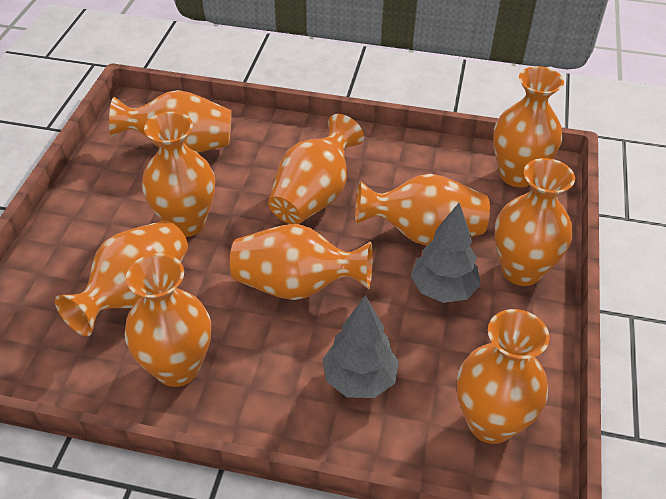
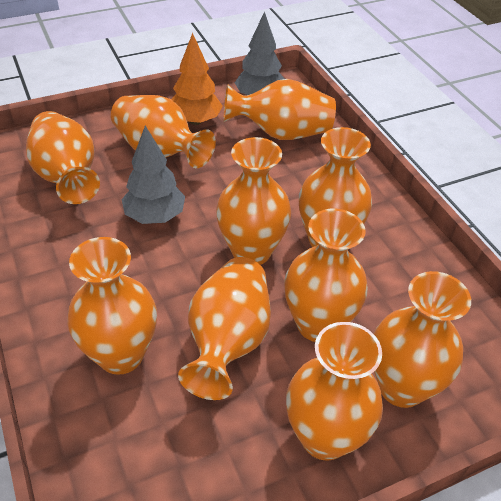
orange tree: none = 0 -> [171,33,223,125] = 1

